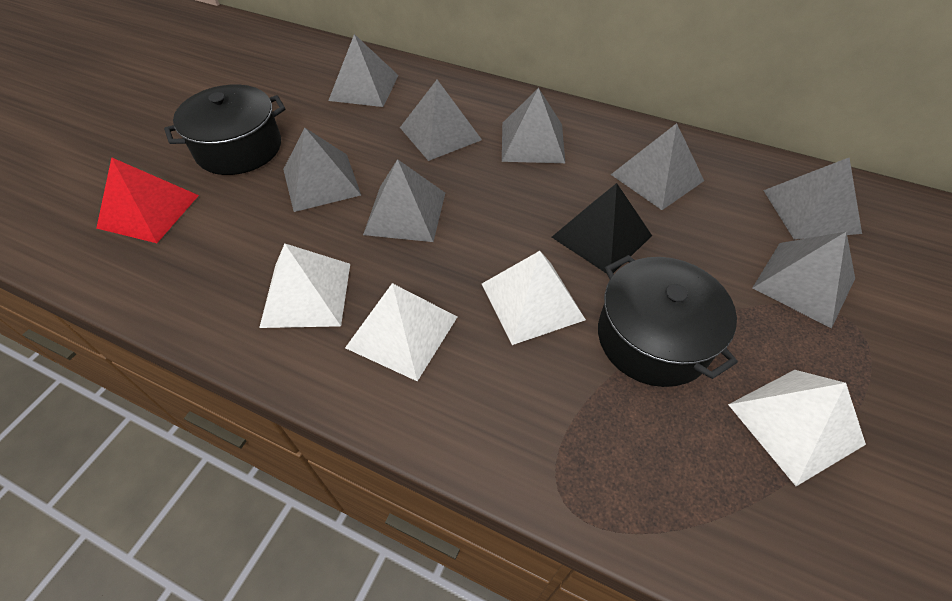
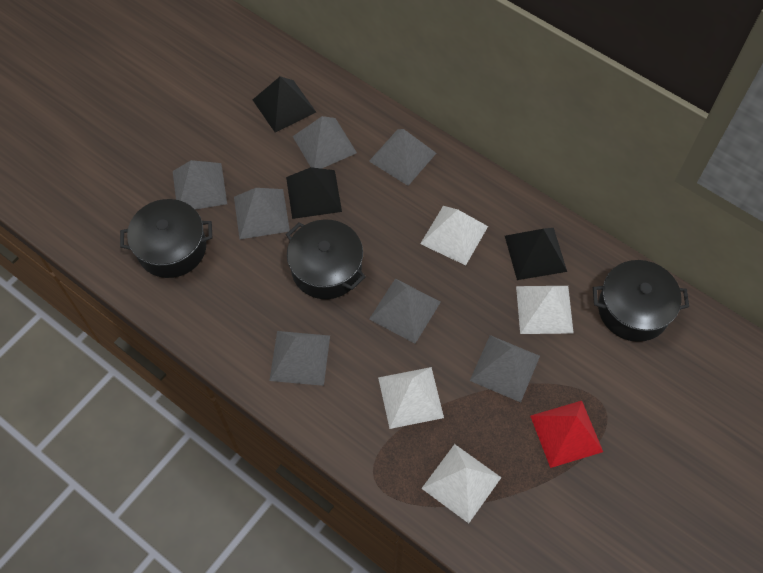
black pot: [164,85,285,175] [598,255,738,387] = 2 -> [120,199,212,278] [286,219,365,299] [593,260,689,342] = 3
black pyramid: [552,183,652,274] = 1 -> [253,77,316,132] [286,167,342,219] [505,228,567,280] = 3
grey pyramid: [283,128,361,212] [328,34,399,107] [363,159,445,242] [400,80,482,161] [502,88,565,163] [611,123,704,210] [753,232,855,328] [763,157,862,240] = 8 -> [173,160,227,209] [234,188,290,239] [269,331,330,386] [293,116,357,169] [369,129,436,186] [369,278,441,343] [470,335,540,402] = 7

